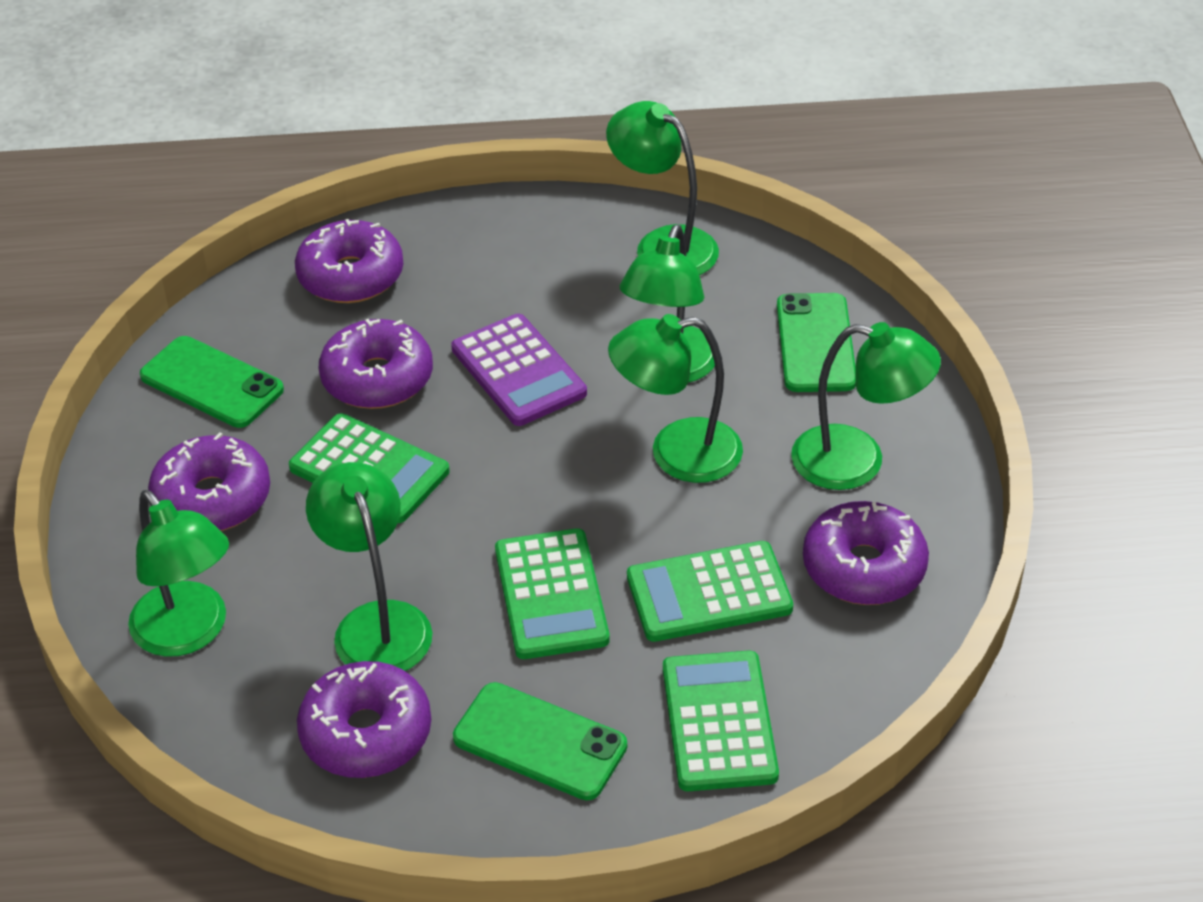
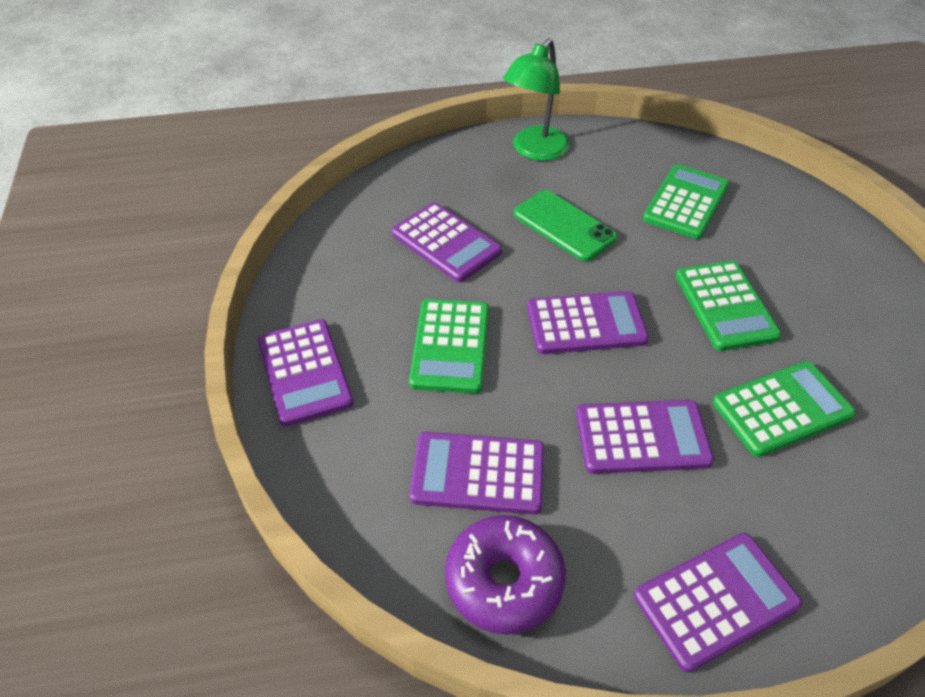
green lamp: [128,490,229,657] [306,462,432,671] [606,101,719,275] [608,314,743,483] [620,224,715,383] [791,322,941,490] = 6 -> [503,39,570,161] = 1
green phone: [140,336,284,428] [453,682,627,800] [777,293,856,392] = 3 -> [514,190,617,261] = 1
purple calculator: [451,313,587,426] = 1 -> [258,319,354,427] [392,203,502,282] [410,432,544,515] [527,291,649,354] [576,400,714,474] [634,533,802,672] = 6
purple donut: [148,432,270,531] [295,219,403,303] [297,661,431,778] [319,319,433,409] [803,501,929,605] = 5 -> [445,515,566,634] = 1

